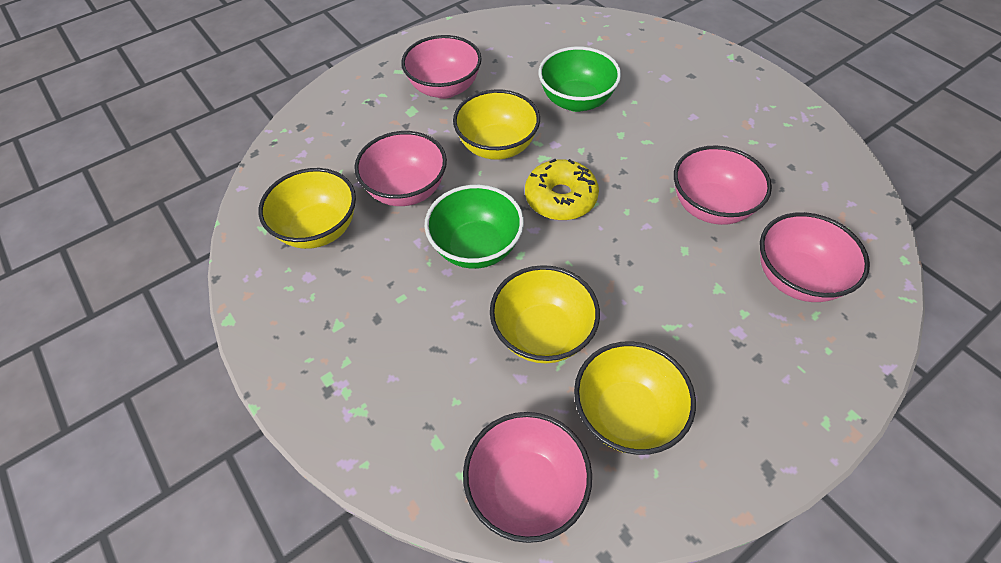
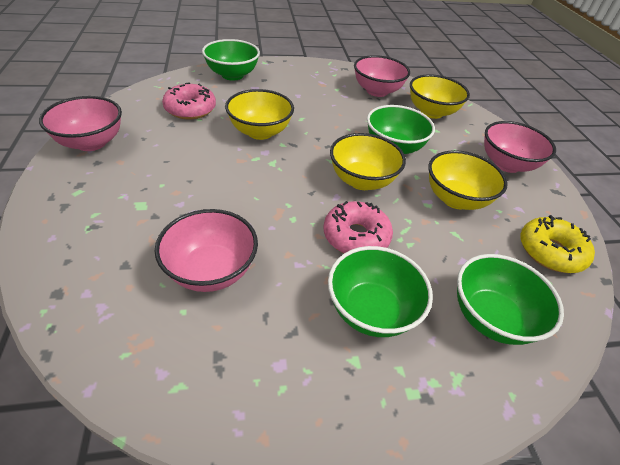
green bowl: [425,185,524,269] [538,46,621,112] = 2 -> [202,39,260,81] [328,246,433,337] [367,105,435,154] [457,254,564,345] = 4
pink bowl: [354,131,447,206] [401,35,482,99] [463,412,592,543] [674,145,772,225] [760,212,870,302] = 5 -> [39,96,122,151] [155,209,258,292] [354,55,410,97] [484,121,556,173] = 4
pink donut: none = 0 -> [162,82,216,119] [324,201,393,253] = 2

